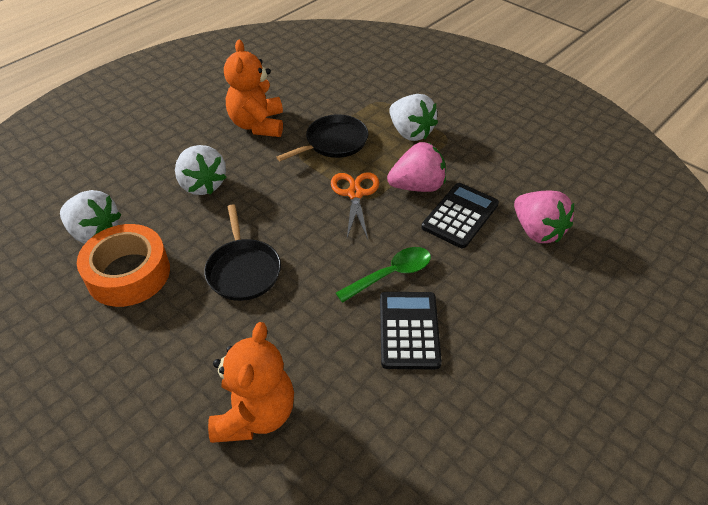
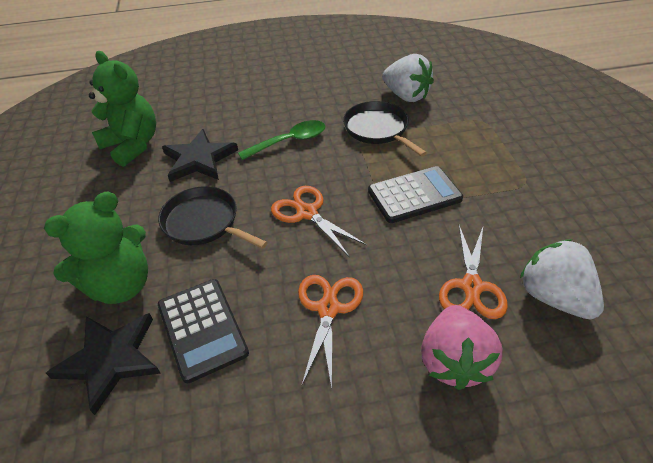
black star: none = 0 -> [46,313,161,415] [162,129,238,182] = 2
green teddy bear: none = 0 -> [44,192,148,304] [89,51,156,167] = 2
orange scissors: [331,172,379,239] = 1 -> [271,186,367,256] [298,275,363,388] [439,225,508,319] = 3
orange tape: [77,224,170,307] = 1 -> none = 0
orange teddy bear: [208,322,294,443] [224,40,283,137] = 2 -> none = 0
pink strawberry: [387,142,446,192] [514,191,574,243] = 2 -> [421,305,503,390] = 1
white strawberry: [60,190,121,244] [175,145,227,195] [389,94,438,141] = 3 -> [382,54,434,102] [520,239,604,319] = 2

